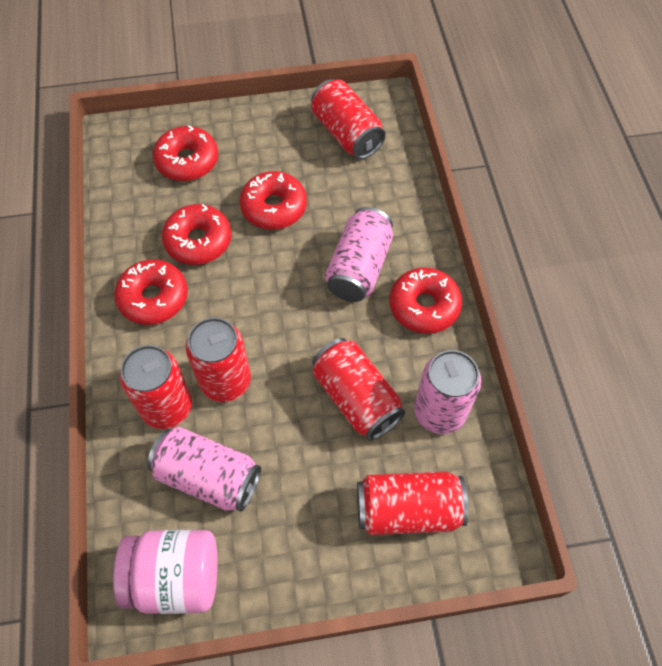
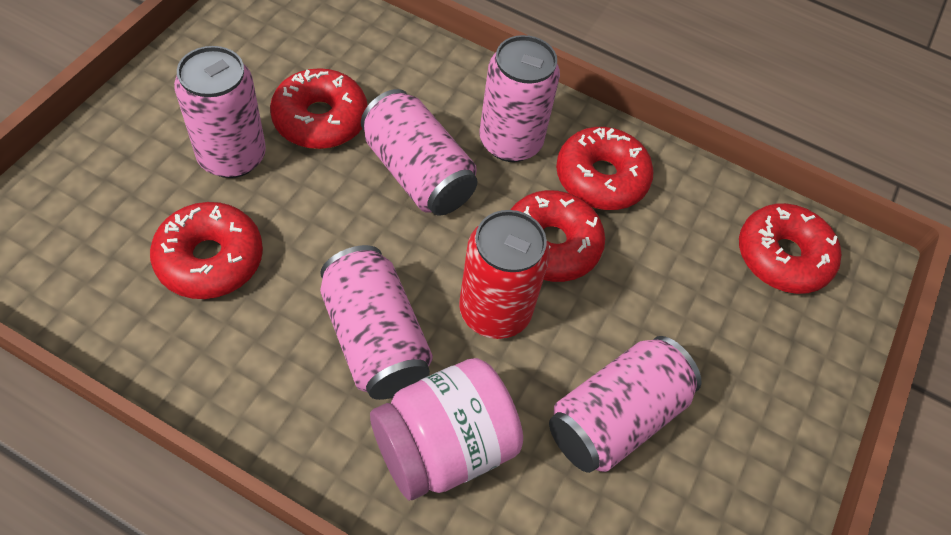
pink can: [147,427,261,512] [325,207,393,302] [414,350,481,434] = 3 -> [174,46,266,178] [320,245,433,400] [361,89,478,215] [480,35,560,162] [549,336,701,473] = 5
red can: [120,345,192,429] [186,317,251,402] [311,79,386,159] [312,338,405,441] [357,472,468,535] = 5 -> [459,210,550,339] = 1

